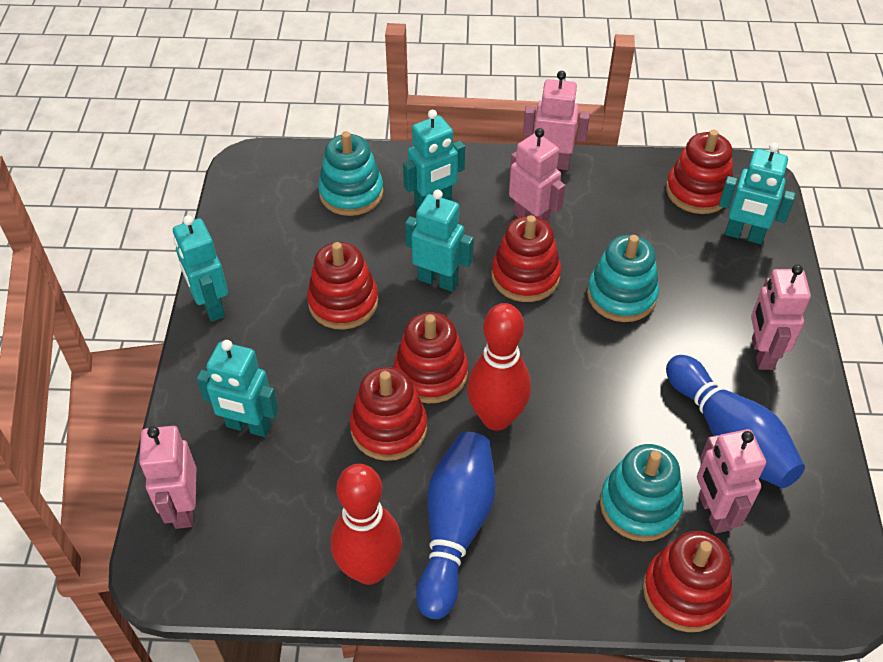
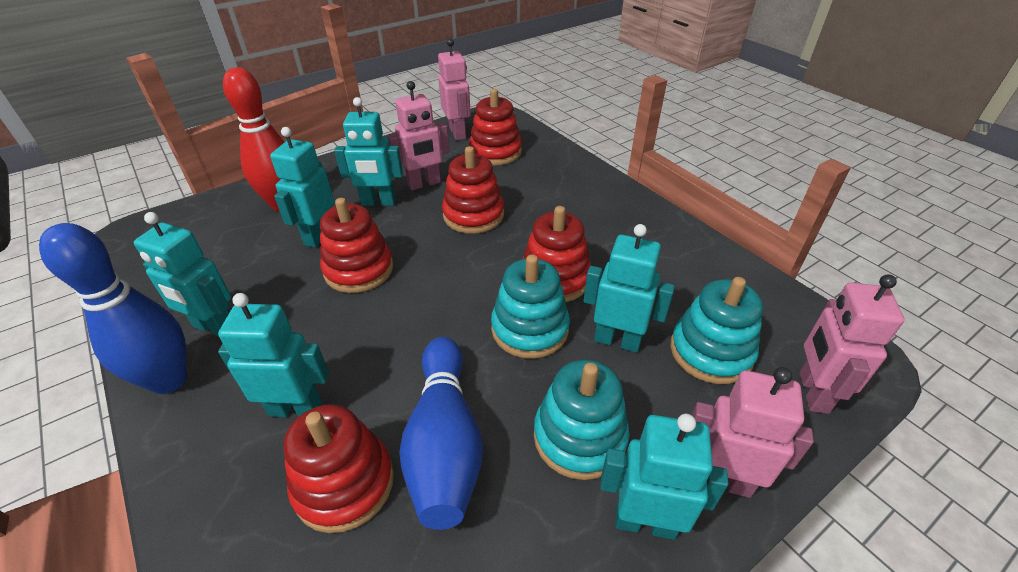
pink robot: [139,426,196,529] [509,128,565,223] [523,71,590,170] [697,429,766,533] [751,265,811,370] = 5 -> [388,81,450,190] [438,38,471,140] [692,367,814,498] [800,275,904,414] = 4
red bowling pin: [331,464,402,585] [467,303,531,431] = 2 -> [223,67,284,211] = 1
red stacking toy: [307,242,378,330] [350,367,427,461] [394,312,468,403] [491,215,561,302] [643,531,732,632] [666,130,733,214] = 6 -> [284,404,394,533] [320,198,393,293] [442,146,504,234] [469,89,522,165] [523,206,591,302] = 5
turquoise robot: [173,215,228,322] [197,340,279,437] [403,110,465,209] [405,190,474,292] [719,143,796,244] = 5 -> [134,212,231,337] [218,293,329,417] [270,127,334,247] [334,97,403,206] [584,224,675,353] [600,414,729,540] = 6

